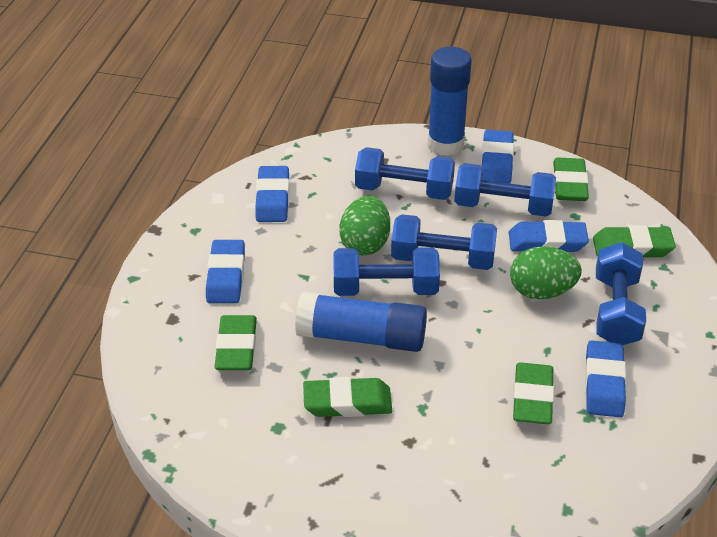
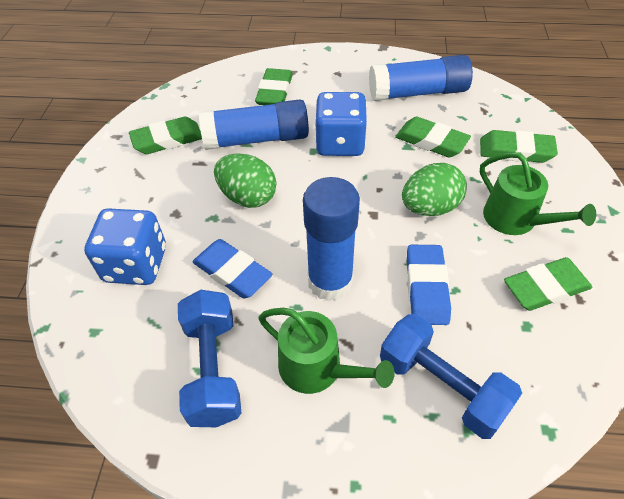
blue dice: none = 0 -> [84,208,166,285] [315,92,367,156] = 2
blue dumbbell: [334,247,440,296] [355,147,455,200] [391,214,497,270] [454,163,556,217] [596,242,646,345] = 5 -> [178,290,241,427] [380,314,522,439] = 2
blue eraser: [206,240,245,303] [255,166,289,222] [481,130,514,184] [509,220,589,252] [585,340,626,417] = 5 -> [193,239,273,298] [407,245,451,325] = 2
blue glue stick: [295,292,427,352] [428,47,471,156] = 2 -> [199,100,309,150] [303,177,360,301] [369,55,473,101] = 3
green watering can: none = 0 -> [258,308,395,394] [480,152,596,235] = 2

